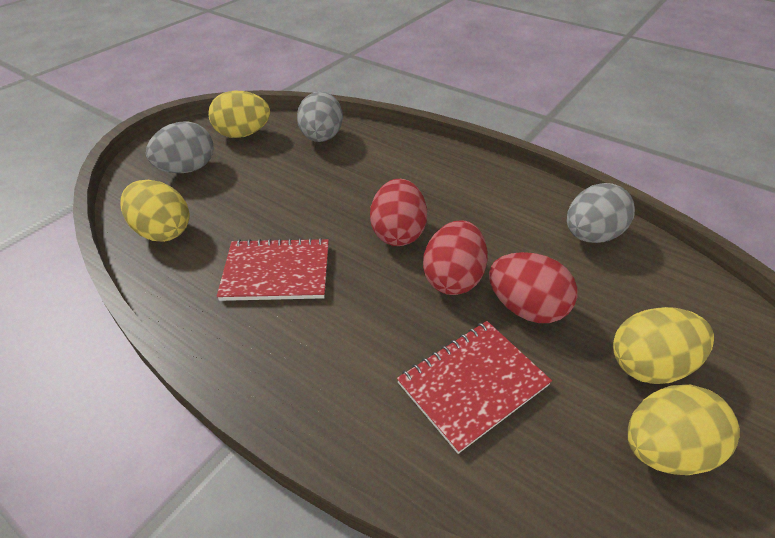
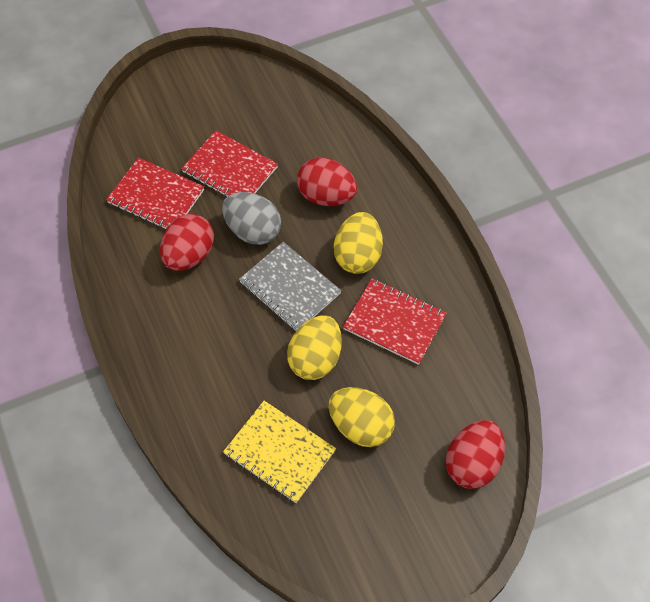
grey egg: [146,122,214,173] [297,92,343,142] [567,183,635,243] = 3 -> [222,192,281,245] = 1
grey notebook: none = 0 -> [239,242,341,331] = 1
red notebook: [217,238,329,301] [397,321,552,454] = 2 -> [106,158,204,229] [181,130,278,197] [343,279,447,365] = 3
yellow egg: [120,180,190,242] [208,91,270,138] [613,307,714,384] [628,385,740,475] = 4 -> [287,315,342,380] [329,387,395,447] [334,212,383,274] = 3
yellow notebook: none = 0 -> [223,401,336,503] = 1

